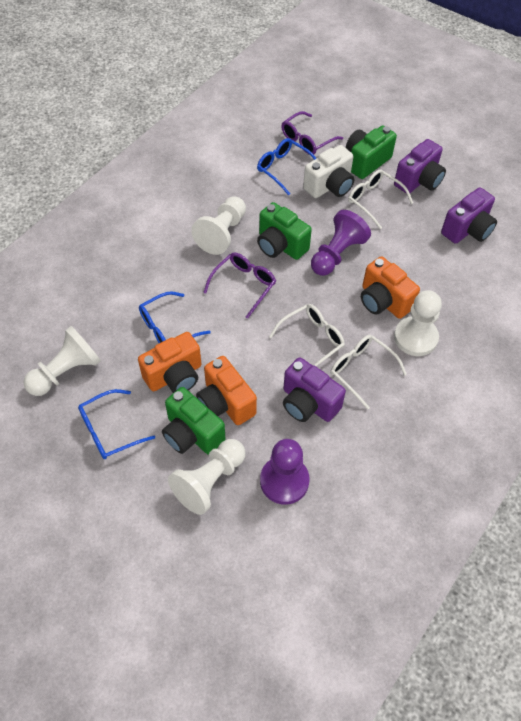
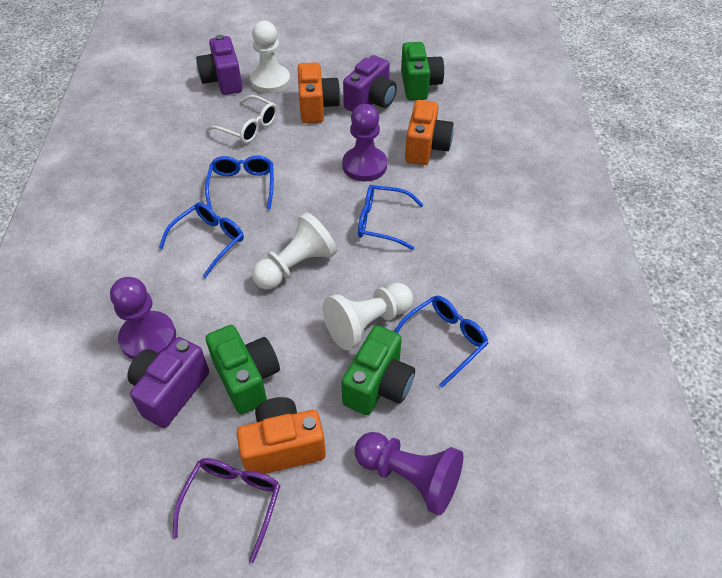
blue glasses: [78,389,155,459] [139,291,211,343] [257,138,316,195] = 3 -> [159,202,244,278] [205,155,274,210] [358,185,423,250] [395,296,488,387] = 4
purple glasses: [203,252,276,319] [281,111,343,155] = 2 -> [172,458,280,563] = 1
purple pawn: [260,439,309,505] [311,210,371,276] = 2 -> [110,277,176,360] [342,104,387,181] [355,432,463,515] = 3
white camera: [303,145,354,198] = 1 -> none = 0
white glasses: [269,304,345,367] [330,335,407,410] [348,169,413,229] = 3 -> [206,95,277,144] = 1
white pawn: [23,326,101,396] [168,439,246,515] [191,196,246,255] [394,290,442,356] = 4 -> [250,21,291,94] [252,212,337,289] [323,283,413,350] = 3

